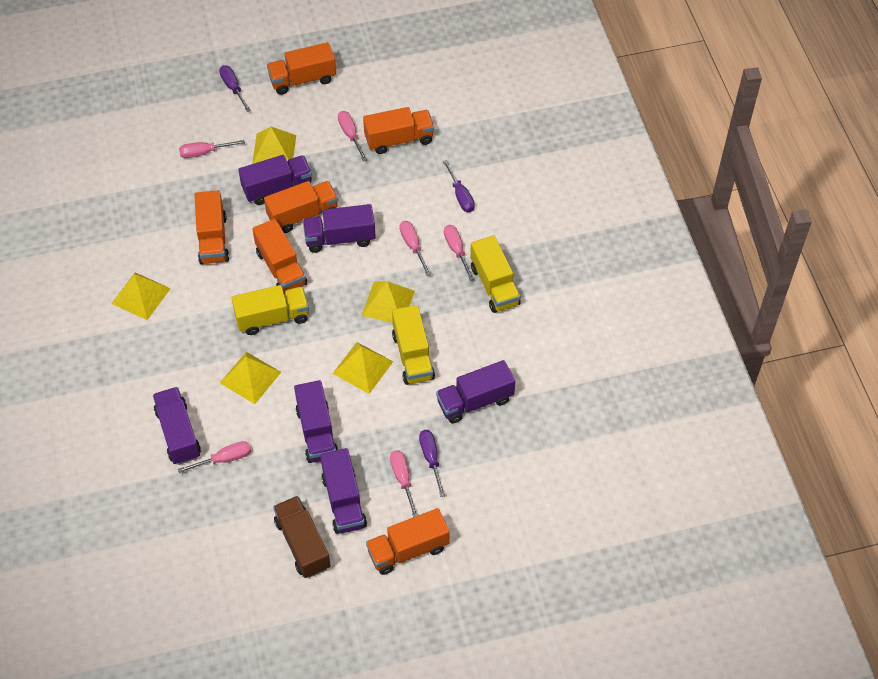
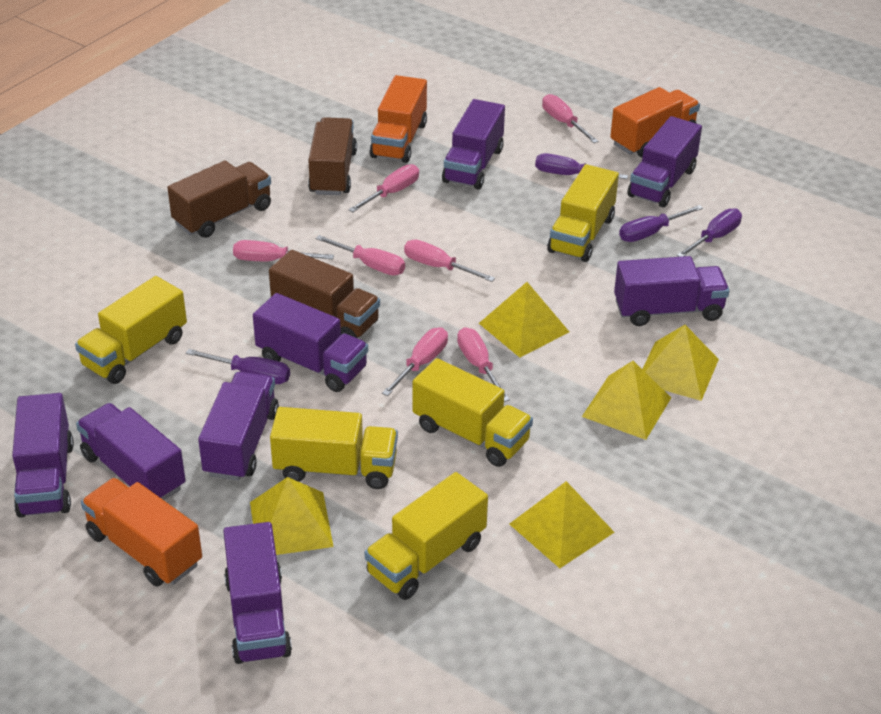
brown truck: [273,496,331,578] = 1 -> [168,161,271,238] [269,250,380,338] [308,117,357,196] = 3
orange truck: [194,190,229,264] [252,219,307,294] [264,181,338,233] [267,42,336,95] [363,107,434,154] [366,508,450,575] = 6 -> [81,478,202,586] [370,75,427,163] [610,87,700,158] = 3
pink screwdriver: [178,441,251,473] [179,140,245,158] [338,111,367,161] [390,450,418,517] [400,221,431,276] [444,225,474,281] = 6 -> [233,240,334,261] [316,235,405,276] [348,164,419,212] [382,328,448,396] [404,240,495,282] [457,327,510,402] [542,94,599,143] = 7
purple screwdriver: [219,65,251,112] [419,430,445,497] [443,160,475,212] = 3 -> [186,349,290,384] [535,153,628,179] [619,205,703,242] [677,208,742,257] = 4
purple truck: [153,387,201,465] [238,155,312,205] [294,380,338,463] [303,204,376,253] [320,448,367,534] [436,360,515,423] = 6 -> [12,393,74,518] [76,403,186,500] [198,372,279,481] [223,522,292,664] [253,293,368,392] [442,99,505,189] [614,256,730,326] [628,116,702,207] = 8
yellow truck: [231,285,309,335] [392,305,435,385] [470,235,521,313] = 3 -> [75,276,187,384] [270,407,398,489] [365,472,488,600] [412,358,533,467] [547,164,619,262] = 5

